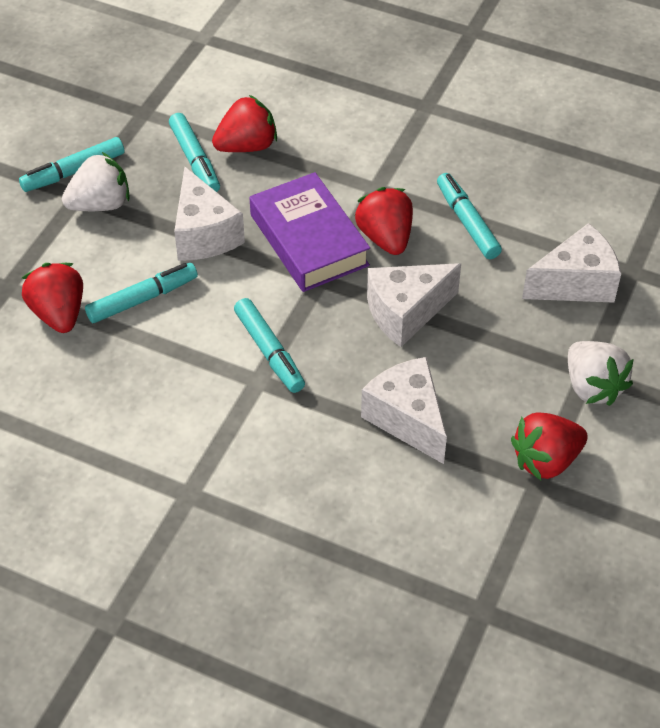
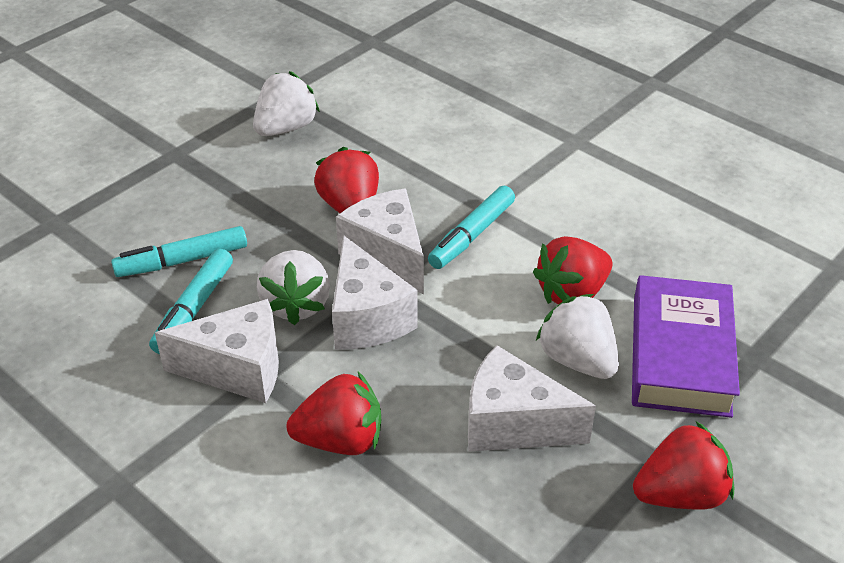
turquoise marker: [19,137,124,192] [85,263,198,323] [169,113,220,192] [234,298,305,393] [437,173,502,259] = 5 -> [111,226,247,277] [149,248,233,354] [428,186,515,269] = 3
white strawberry: [62,152,130,211] [568,341,634,406] = 2 -> [253,71,320,136] [257,250,330,325] [536,294,619,379] = 3

